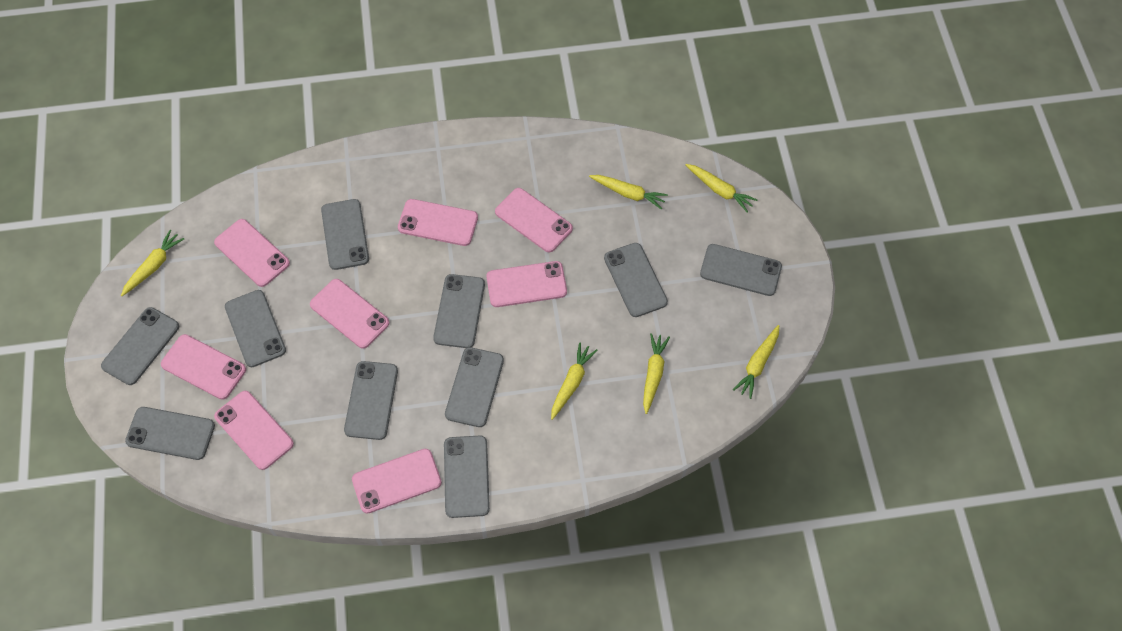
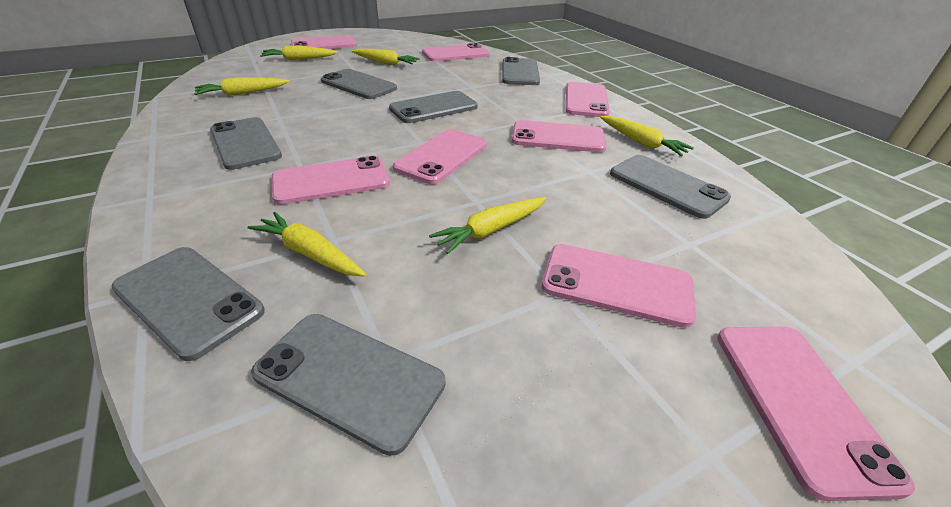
grey phone: [101,307,179,385] [125,407,215,460] [225,290,286,367] [321,199,369,270] [344,361,398,440] [433,274,485,348] [444,435,490,518] [445,347,504,427] [604,243,668,317] [700,244,782,296] = 10 -> [111,247,265,361] [210,117,282,170] [251,314,446,456] [321,69,397,99] [389,91,478,123] [502,57,540,85] [610,155,731,219] = 7

